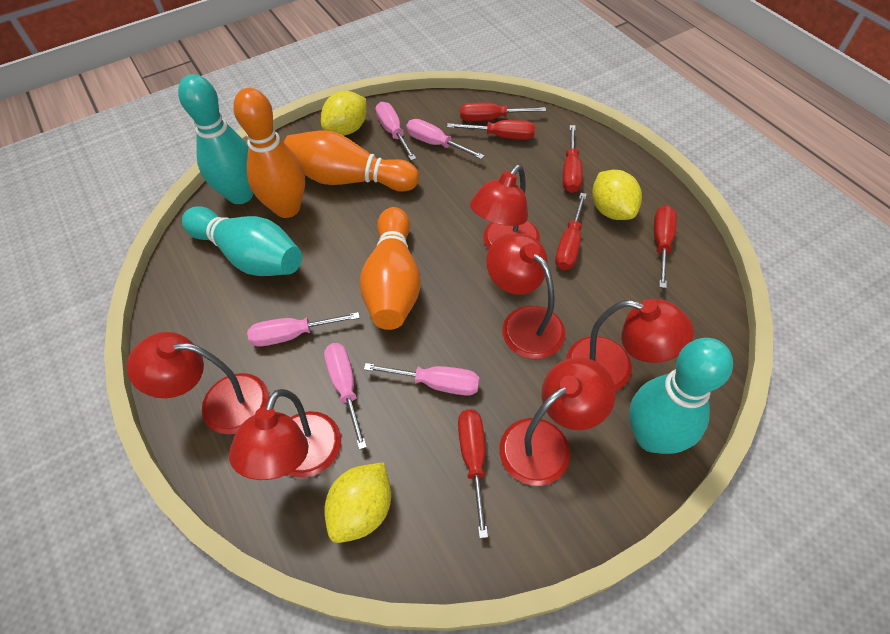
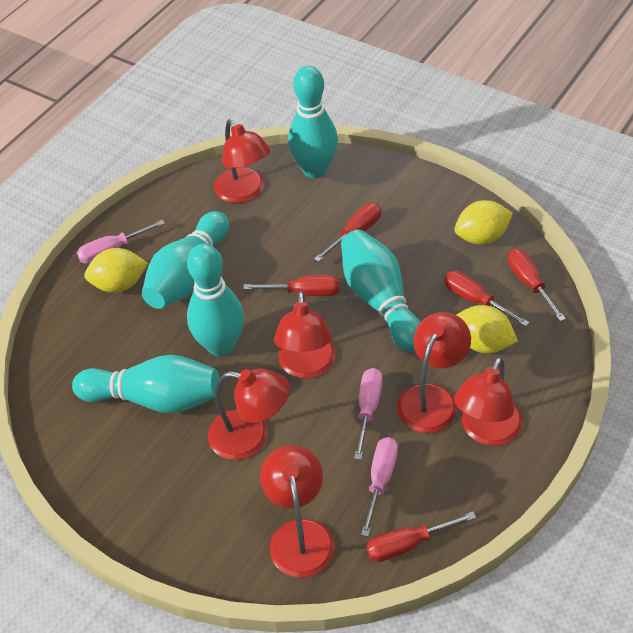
orange bowling pin: [233,88,305,218] [284,130,419,192] [359,207,421,330] = 3 -> none = 0
pink screwdriver: [247,312,360,347] [324,343,367,450] [364,363,480,396] [376,102,416,161] [406,119,485,159] = 5 -> [77,220,165,264] [354,368,383,460] [361,437,398,537] = 3
red screwdriver: [447,120,535,140] [458,409,488,538] [460,103,546,121] [555,193,587,270] [563,125,583,193] [654,205,677,288] = 6 -> [243,275,340,296] [314,203,381,262] [367,512,476,562] [444,271,530,327] [508,249,566,321] = 5
turquoise bowling pin: [178,74,253,204] [182,206,302,276] [629,338,733,454] = 3 -> [72,355,220,413] [142,211,229,309] [187,243,244,357] [288,66,338,178] [341,230,420,352] = 5

